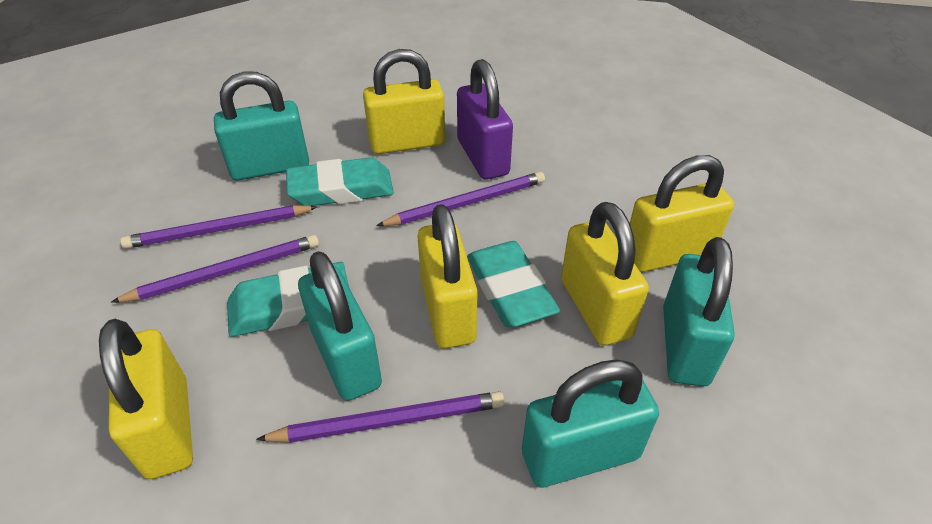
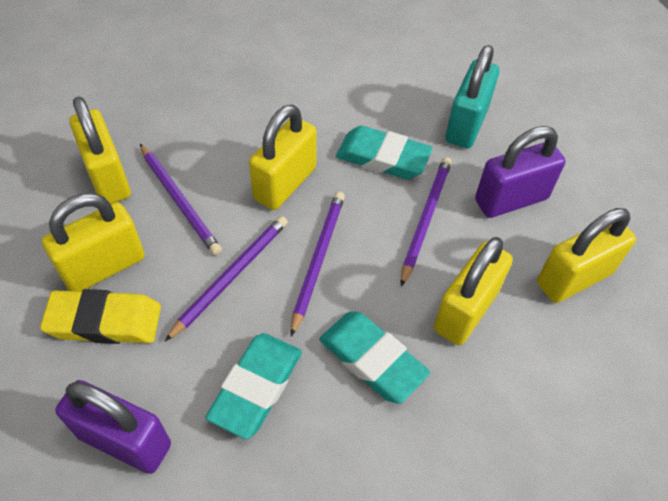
purple padlock: [457,59,513,179] = 1 -> [55,380,171,474] [475,126,566,218] = 2
turquoise padlock: [214,71,309,181] [298,251,382,401] [522,359,659,487] [663,237,735,387] = 4 -> [445,45,499,148] = 1
yellow eraser: none = 0 -> [40,289,161,344] = 1

